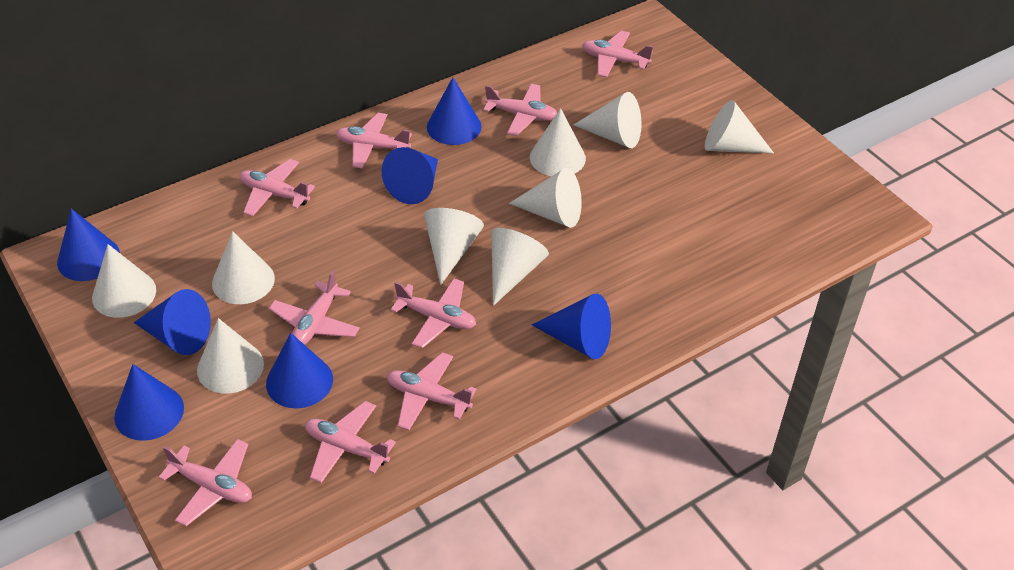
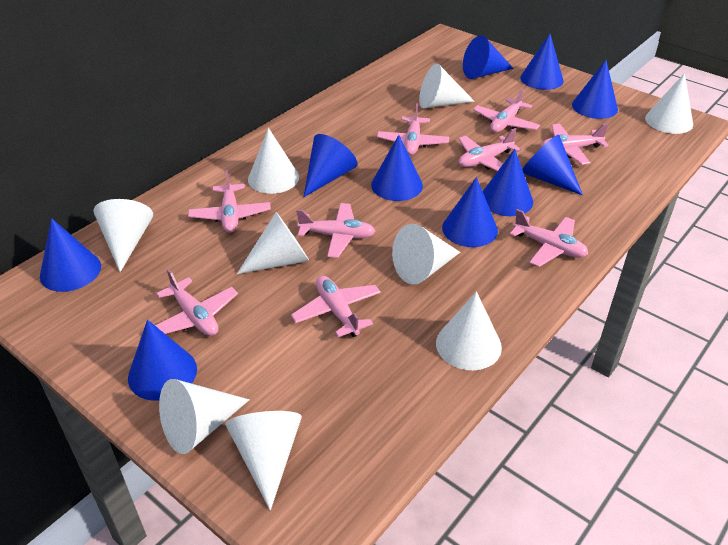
blue cone: [57,209,120,281] [114,364,184,441] [134,289,211,355] [266,333,333,409] [382,147,438,204] [427,77,482,145] [532,293,611,359] = 7 -> [40,218,101,292] [128,320,197,401] [304,134,357,197] [371,135,423,201] [442,177,498,247] [463,36,514,79] [483,149,533,216] [520,34,563,90] [522,135,583,195] [572,60,618,119] = 10

